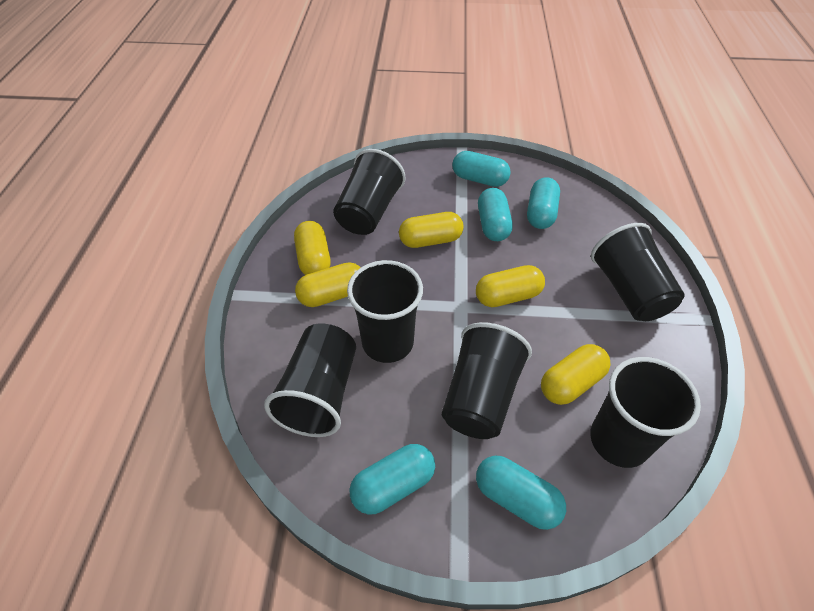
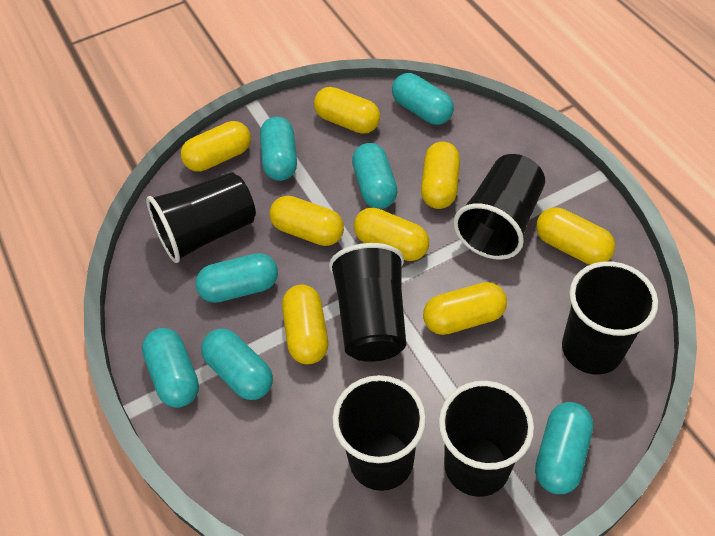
turquoise capsule: [350,444,435,515] [452,151,511,187] [476,456,566,530] [478,188,513,241] [527,177,560,229] = 5 -> [142,328,199,408] [195,253,278,303] [201,328,273,400] [260,117,297,181] [352,143,398,209] [392,73,454,125] [535,402,593,494] = 7
yellow capsule: [294,221,330,275] [295,262,361,307] [399,212,464,248] [476,265,545,307] [541,344,611,405] = 5 -> [181,121,251,171] [269,196,344,246] [282,285,328,364] [314,87,380,134] [354,208,429,261] [421,142,460,209] [423,282,507,335] [536,208,615,265] = 8

